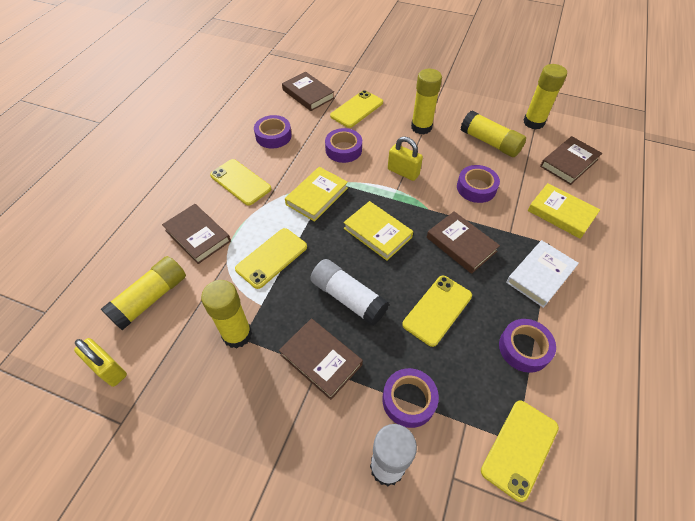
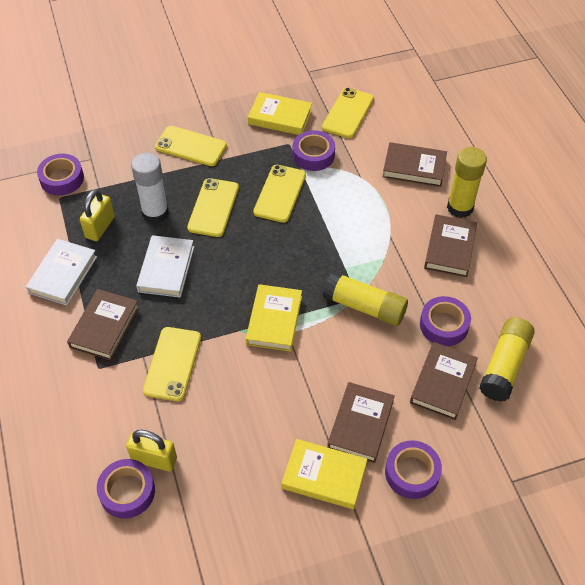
white book: [506,240,579,308] = 1 -> [26,239,97,306] [136,235,194,298] = 2
white glue stick: [310,259,389,326] [370,424,417,486] = 2 -> [131,153,169,224] = 1
yellow glue stick: [101,256,186,330] [201,280,252,348] [411,69,442,134] [461,111,526,157] [523,64,567,129] = 5 -> [323,271,408,326] [447,147,487,218] [479,317,535,402] = 3

